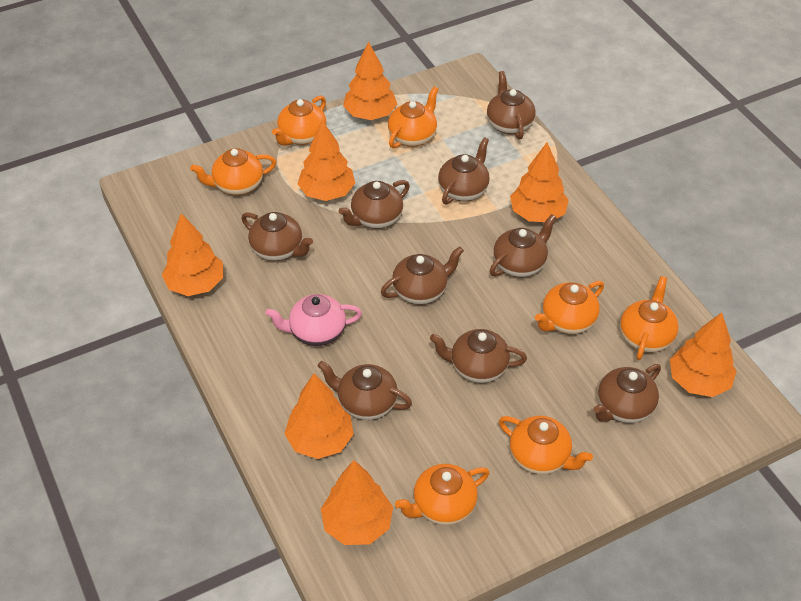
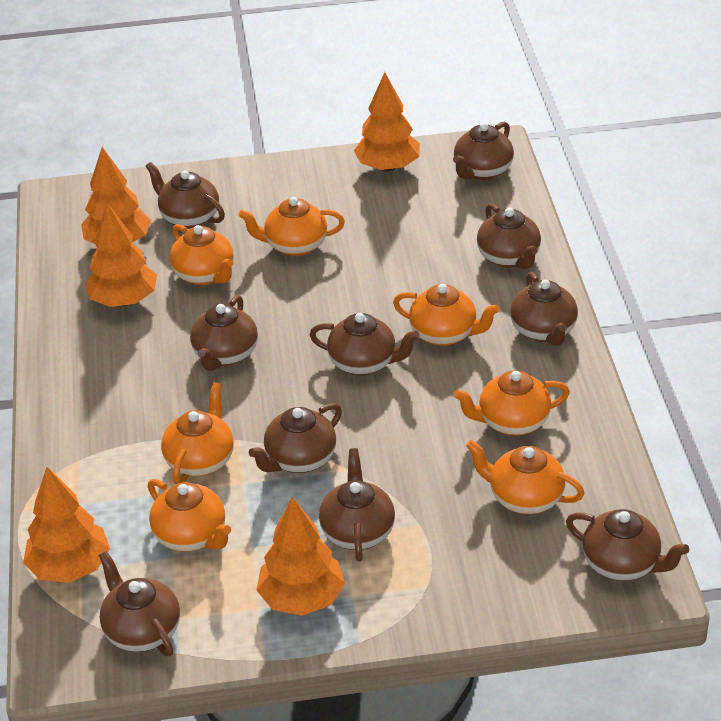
brown teapot: [242,212,313,261] [318,361,412,420] [338,180,410,229] [381,246,464,305] [430,329,527,383] [438,137,490,205] [487,71,536,139] [490,214,557,277] [594,364,661,423] = 9 -> [99,551,180,656] [145,162,225,229] [190,295,258,371] [249,403,342,473] [310,313,420,376] [319,448,395,562] [453,122,514,180] [477,203,541,269] [510,272,578,346] [566,509,689,581] = 10
orange tree: [162,213,223,296] [285,374,354,459] [298,120,355,201] [321,460,393,545] [343,42,397,120] [510,142,569,222] [670,312,737,397] = 7 -> [23,467,110,583] [81,147,151,245] [85,203,157,307] [256,497,345,616] [354,72,420,172] = 5
pink teapot: [265,294,362,346] = 1 -> none = 0

